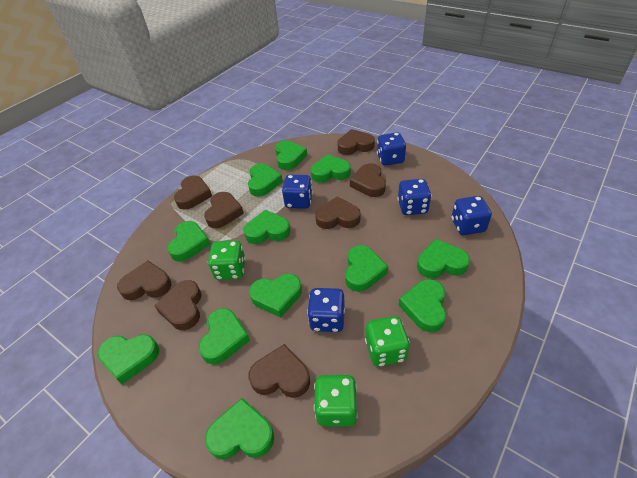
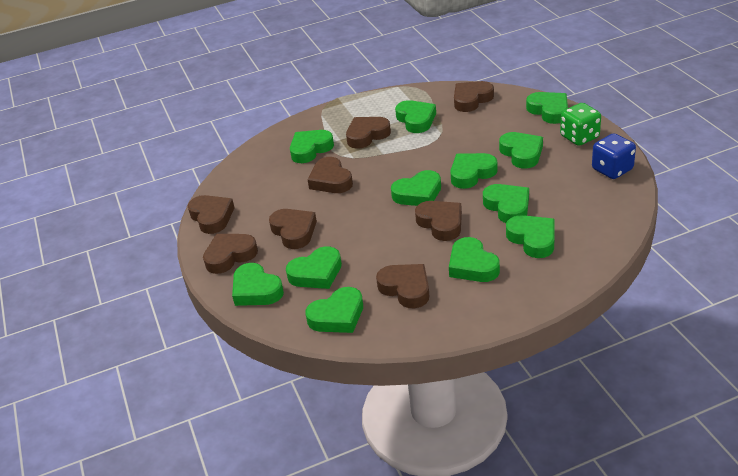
blue dice: [282,175,313,209] [307,288,345,332] [377,132,406,166] [397,179,431,215] [452,196,492,235] = 5 -> [592,133,636,179] = 1
green dice: [208,240,246,280] [314,375,358,426] [365,316,410,367] = 3 -> [560,103,601,146] = 1

